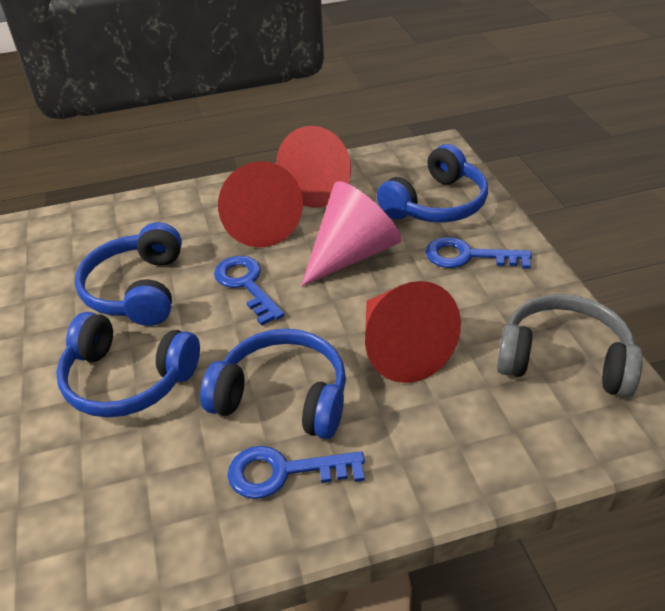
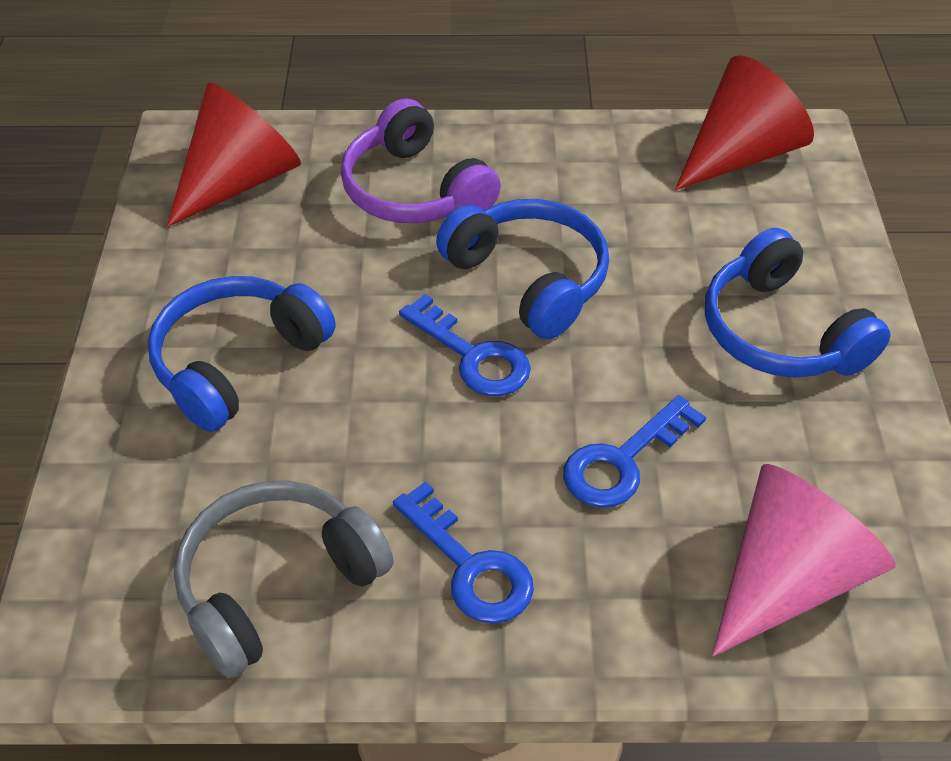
blue headphones: [56,312,200,418] [75,222,182,326] [200,329,346,439] [377,144,488,222] = 4 -> [148,276,336,432] [436,199,609,339] [705,228,890,377] = 3
purple headphones: none = 0 -> [341,99,501,223] = 1
red cone: [218,161,303,247] [276,126,351,208] [365,281,461,383] = 3 -> [167,83,301,227] [675,55,814,190] = 2

